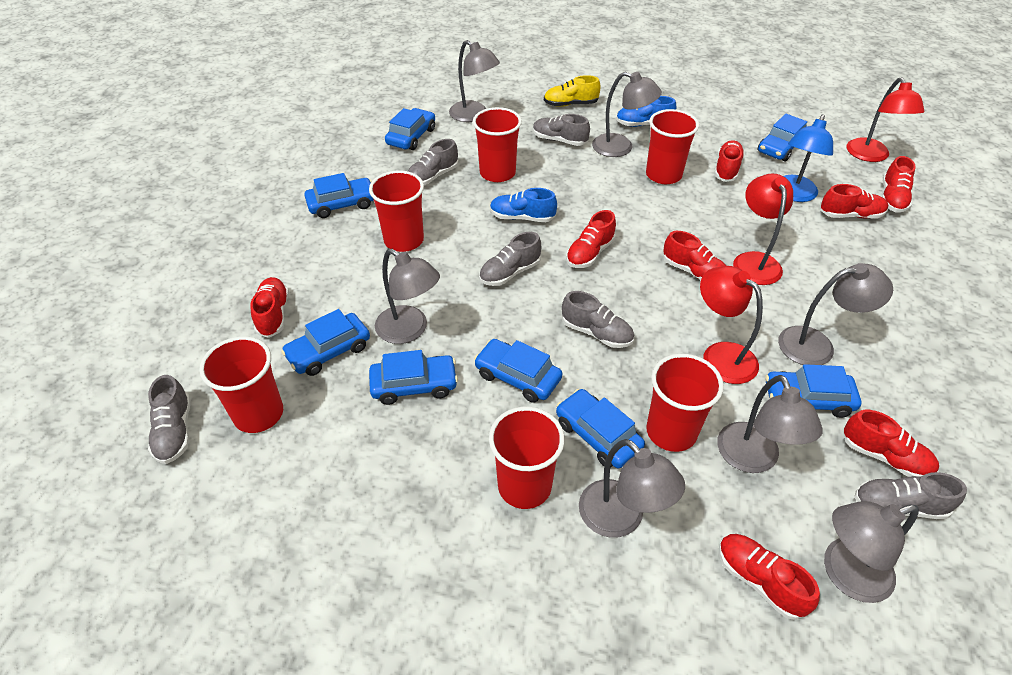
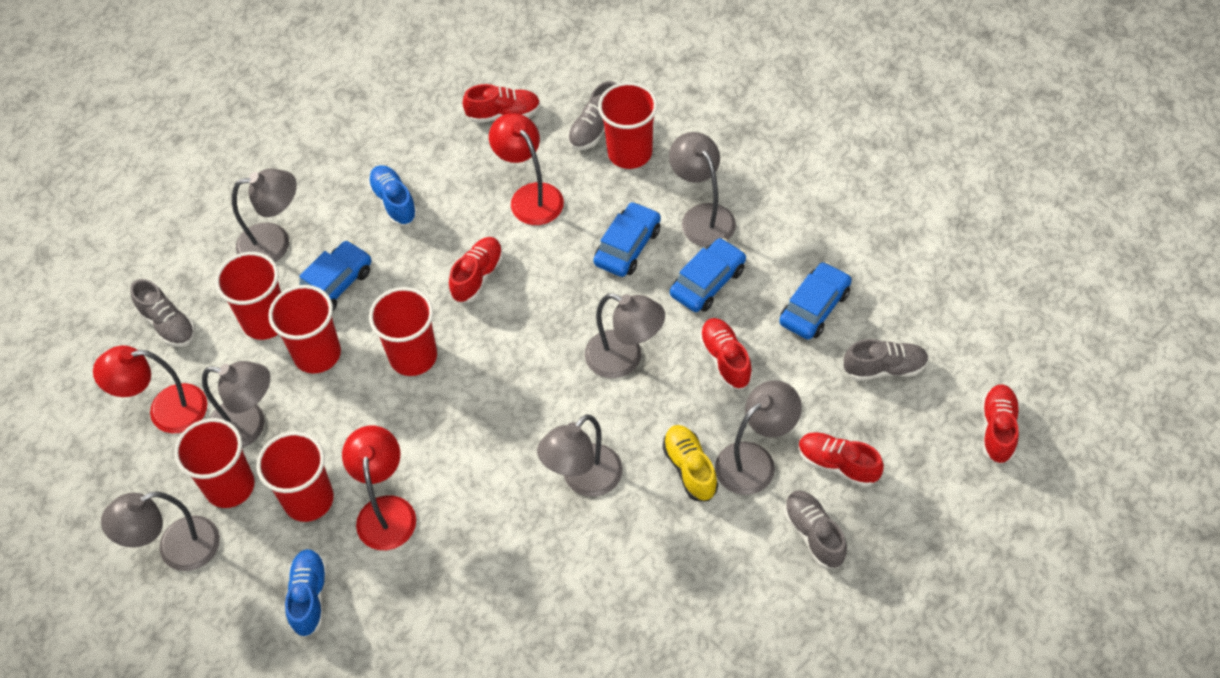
blue car: [281,309,370,376] [304,173,374,218] [369,350,458,405] [385,108,435,150] [474,339,562,403] [556,389,645,468] [758,114,808,161] [765,364,861,418] = 8 -> [299,241,372,311] [593,202,661,277] [670,238,746,312] [779,262,852,340] = 4
blue lamp: [784,114,833,202] = 1 -> none = 0
grey shoe: [148,375,190,464] [408,139,458,185] [479,232,541,286] [533,114,590,146] [562,291,634,348] [854,472,967,519] = 6 -> [130,279,195,347] [568,81,616,150] [784,490,847,569] [844,339,929,381] = 4
red shoe: [250,277,289,338] [566,210,616,268] [663,231,726,280] [714,140,745,182] [719,534,820,620] [820,184,888,218] [843,410,939,477] [883,156,916,212] = 8 -> [449,237,503,303] [463,84,541,123] [699,318,753,389] [798,432,884,487] [982,384,1019,464] = 5

